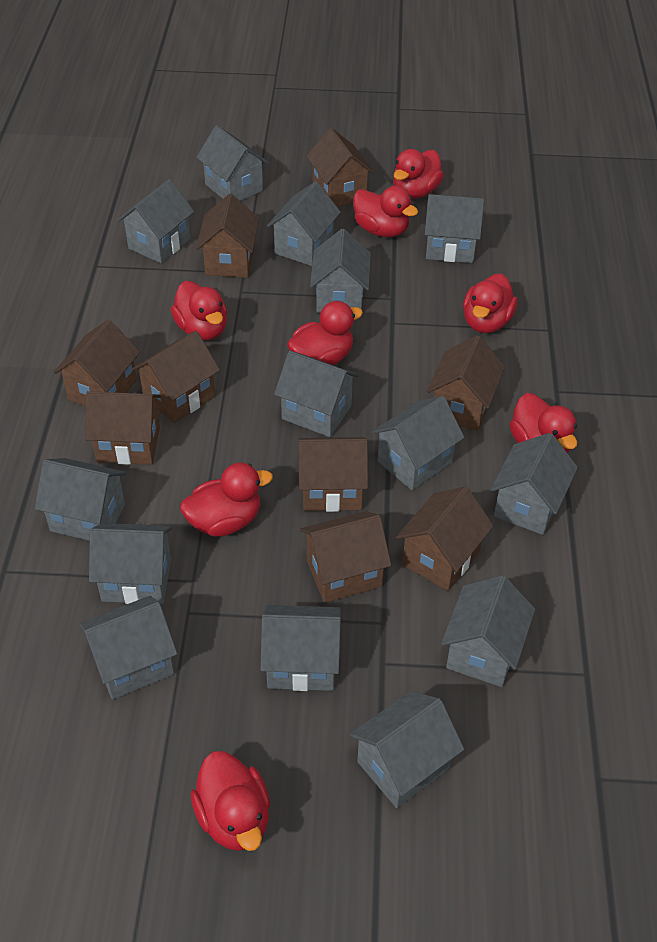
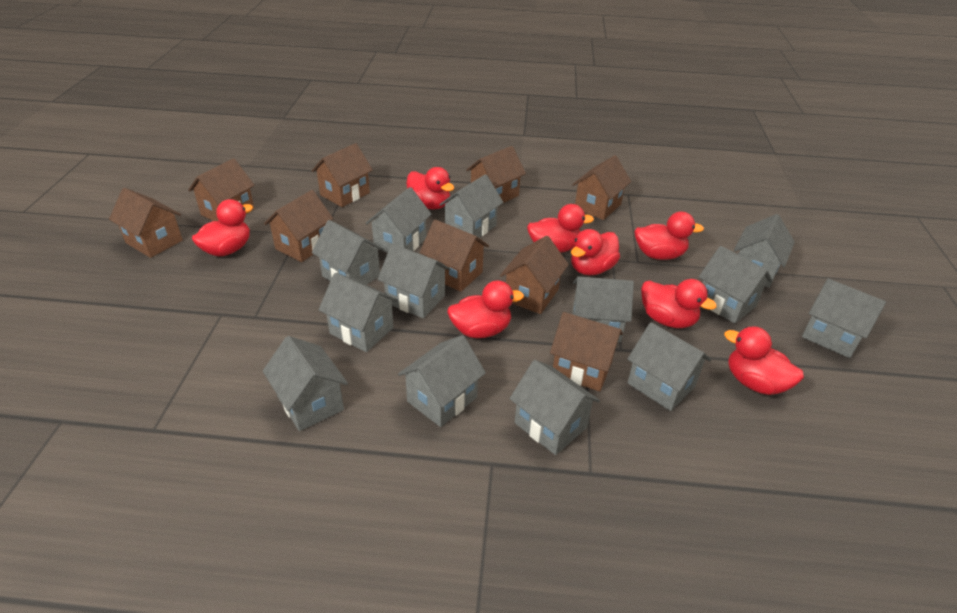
grey house: [35,458,126,541] [79,596,177,700] [89,523,172,604] [117,179,194,263] [196,125,269,201] [260,605,341,691] [267,181,341,266] [274,351,359,437] [310,229,371,313] [349,691,464,808] [372,396,464,490] [425,194,484,263] [441,575,535,687] [491,433,578,535] = 14 -> [263,336,348,431] [312,220,384,285] [319,273,398,352] [366,187,432,253] [378,244,451,318] [398,335,486,427] [439,174,503,238] [510,360,600,455] [573,277,634,342] [627,322,711,411] [699,246,772,324] [734,214,795,288] [802,279,886,358] = 13

